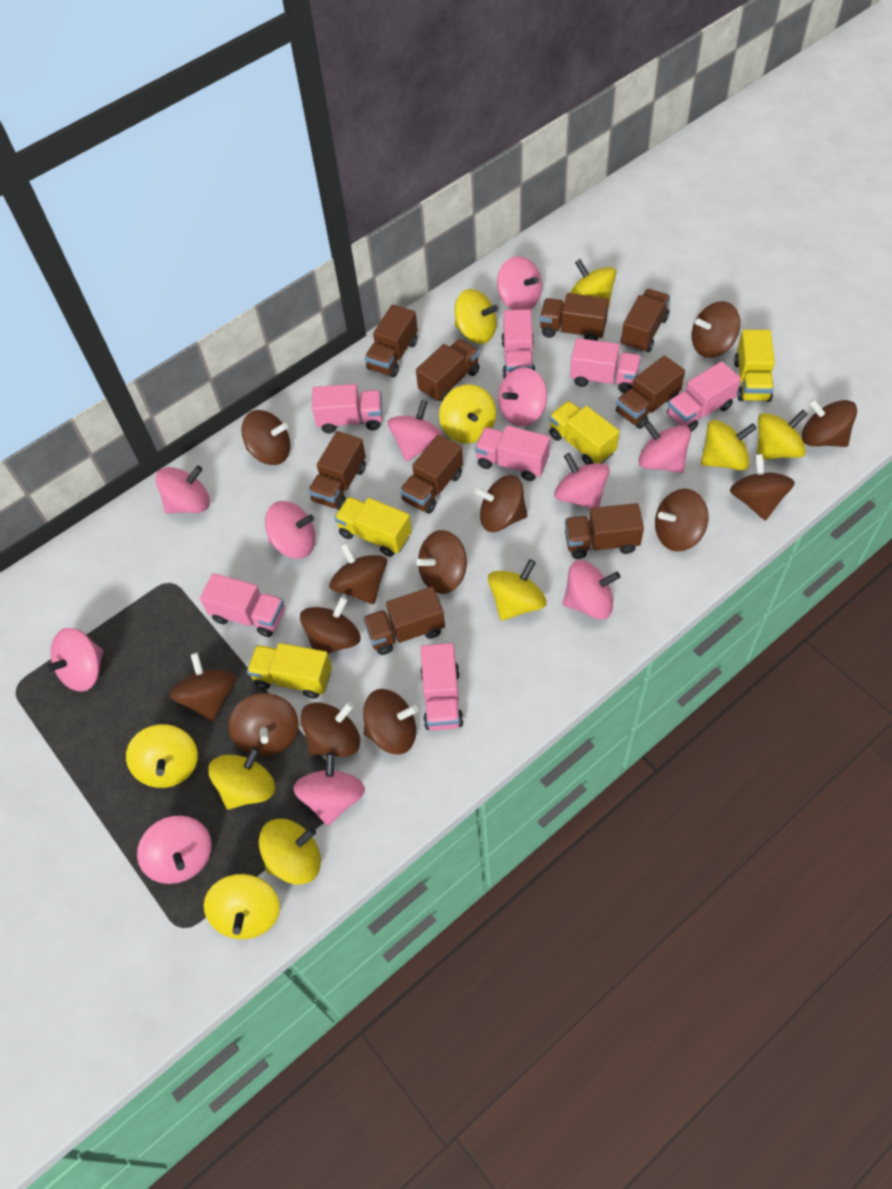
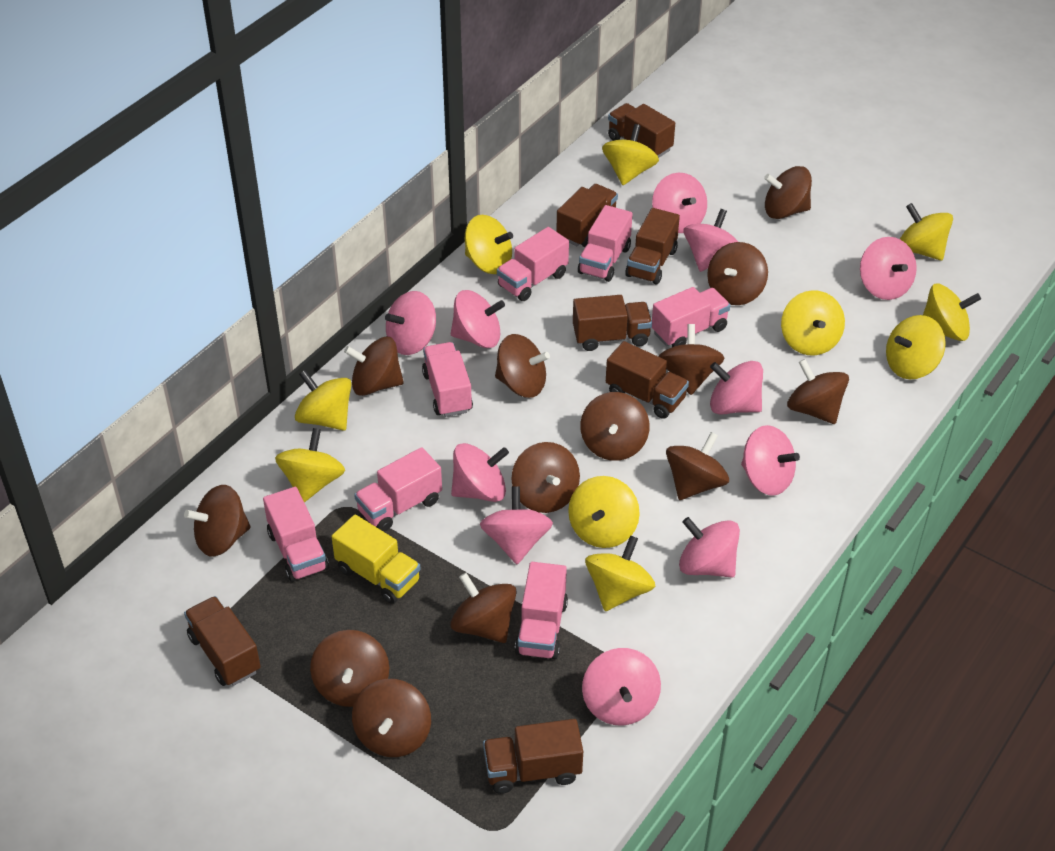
brown truck: [308,431,366,510] [363,587,445,655] [365,304,418,377] [400,434,463,514] [416,339,480,402] [540,293,609,341] [565,503,644,559] [616,355,685,429] [621,289,671,353] = 9 -> [184,596,261,686] [483,719,583,794] [556,184,618,247] [573,295,652,351] [606,341,689,419] [608,103,675,158] [625,208,680,284] = 7
yellow truck: [247,643,332,699] [334,497,412,557] [549,401,619,465] [734,330,775,402] = 4 -> [331,515,421,604] = 1

